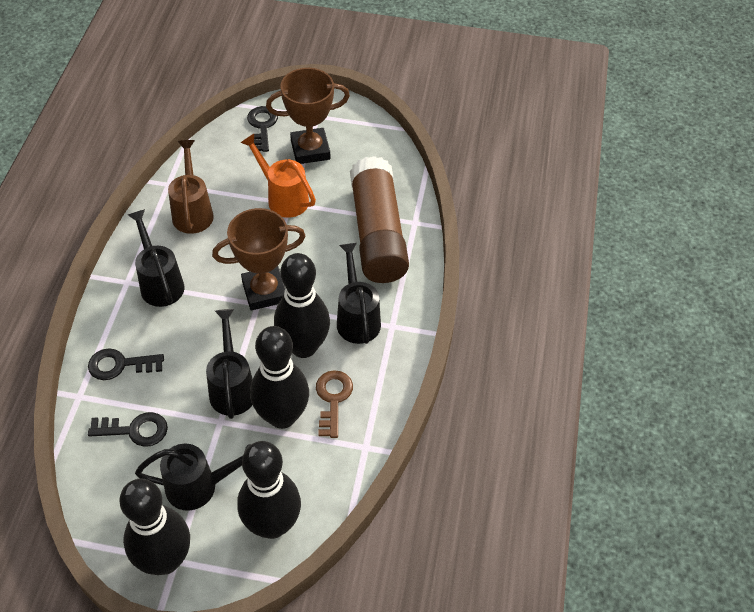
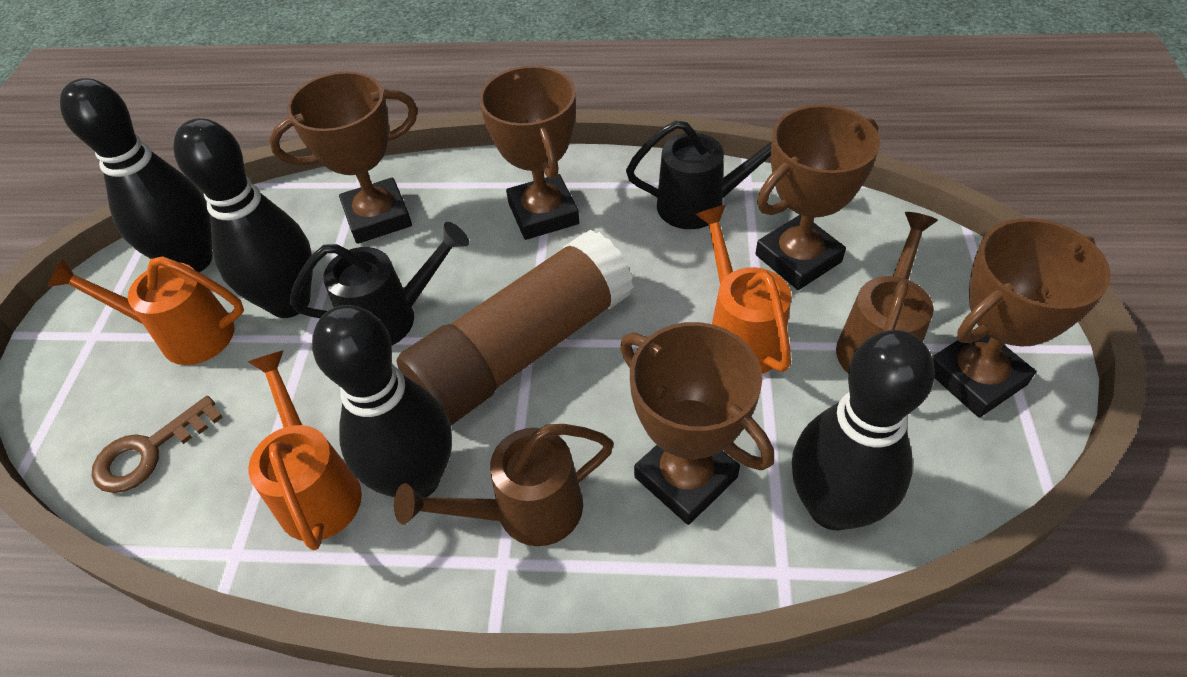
black key: [88,348,164,380] [88,412,168,447] [247,106,278,152] = 3 -> none = 0
black watering can: [128,209,184,307] [135,444,251,511] [206,309,253,419] [337,243,381,344] = 4 -> [290,222,469,345] [626,120,772,229] = 2
brown trophy: [212,208,305,310] [266,68,350,164] = 2 -> [269,71,418,244] [479,66,579,240] [620,322,774,525] [755,105,880,290] [932,218,1111,417] = 5
brown watering can: [168,140,214,234] = 1 -> [394,424,614,546] [836,212,938,373] = 2
orange watering can: [240,134,316,218] = 1 -> [48,256,244,365] [248,350,362,550] [695,205,791,374] = 3

